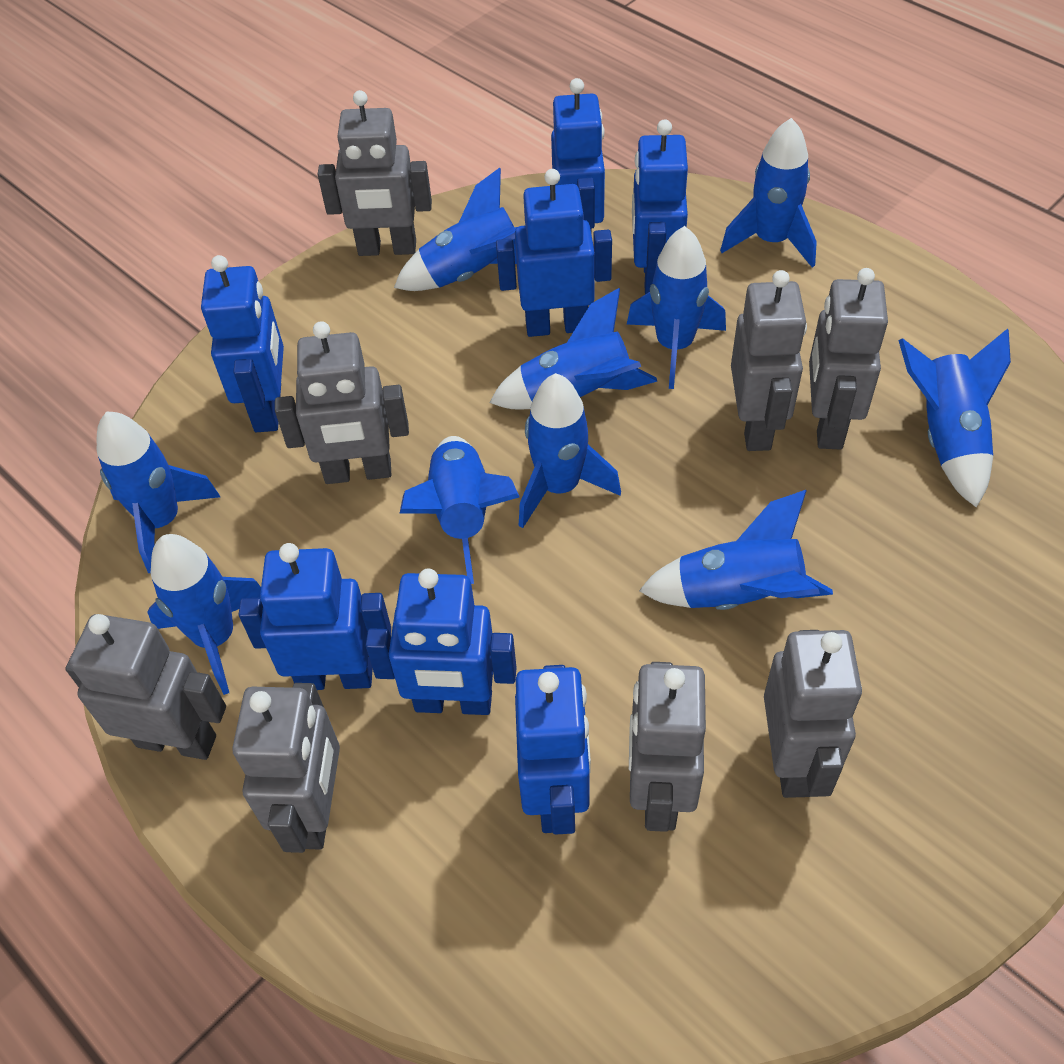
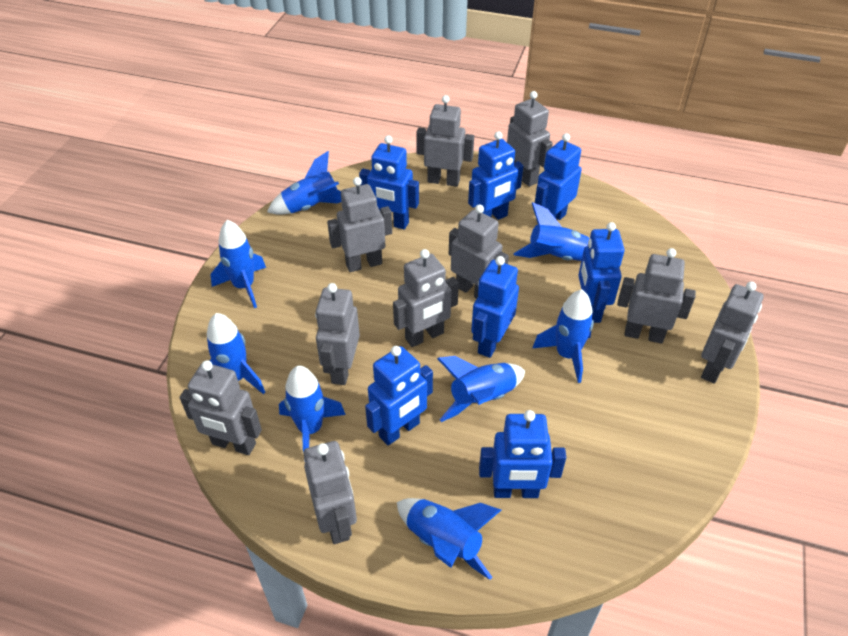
blue rocket: [97,411,220,573] [147,534,261,695] [394,168,517,291] [399,436,520,584] [489,288,657,410] [519,373,621,528] [627,226,726,389] [639,490,833,610] [720,118,817,268] [898,328,1011,507] = 10 -> [207,313,265,394] [211,220,266,308] [267,151,341,215] [279,366,346,453] [397,498,501,580] [437,356,525,422] [513,202,590,261] [533,289,594,383] = 8
grey robot: [65,614,226,760] [232,683,340,853] [275,322,409,484] [318,90,432,256] [629,662,706,832] [731,270,807,451] [764,630,862,798] [809,268,888,450] = 8 -> [180,360,262,455] [304,441,357,544] [315,283,360,385] [327,177,392,272] [393,249,459,347] [416,95,474,187] [449,204,509,299] [507,91,553,187] [617,248,696,344] [701,282,764,383] = 10

